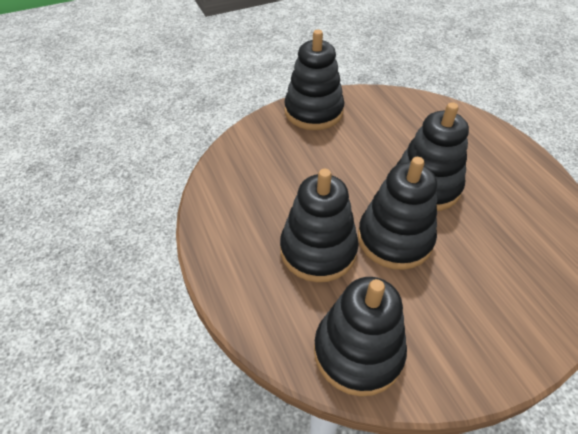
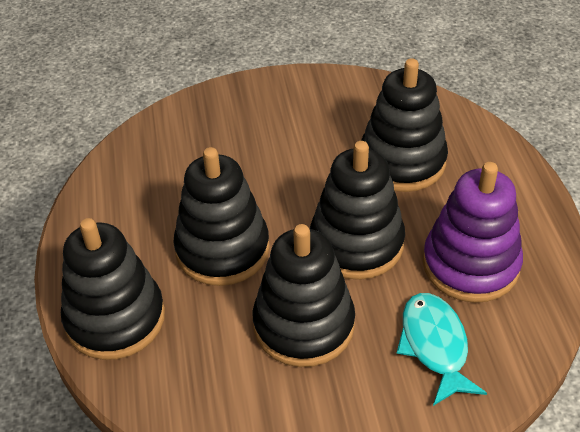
purple stacking toy: none = 0 -> [423,162,523,303] = 1
turquoise fish: none = 0 -> [397,293,487,406] = 1

